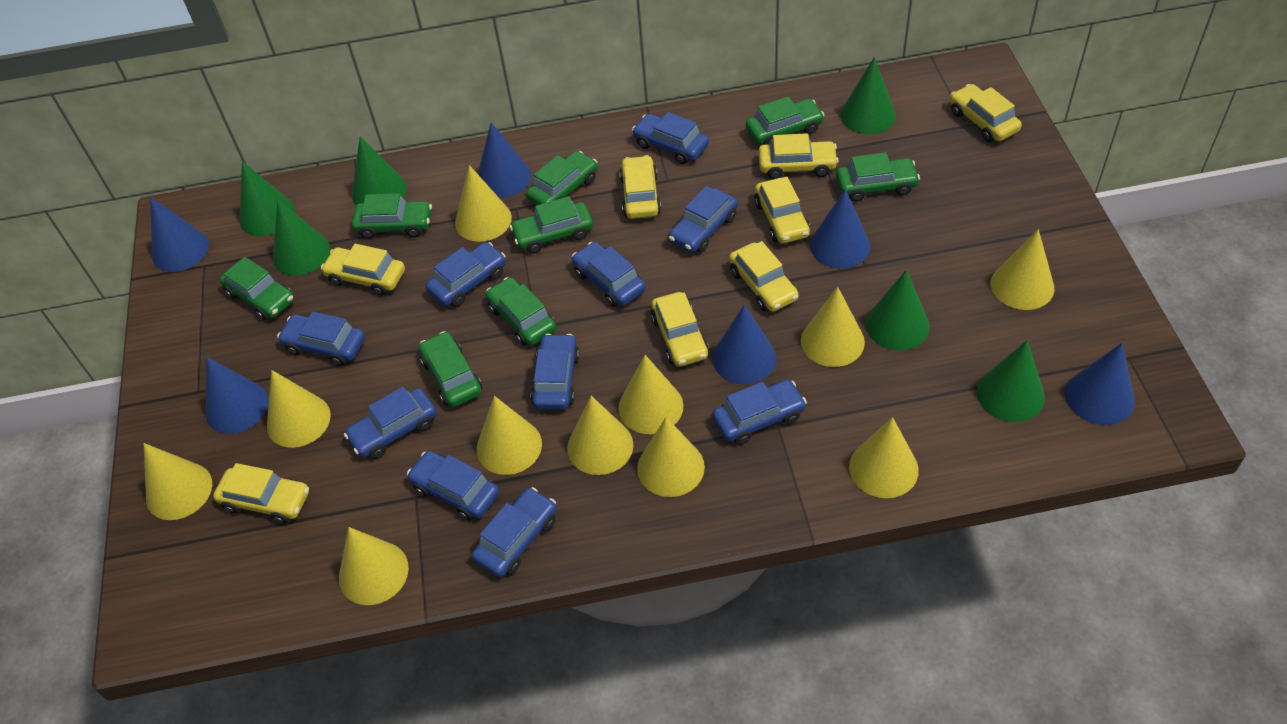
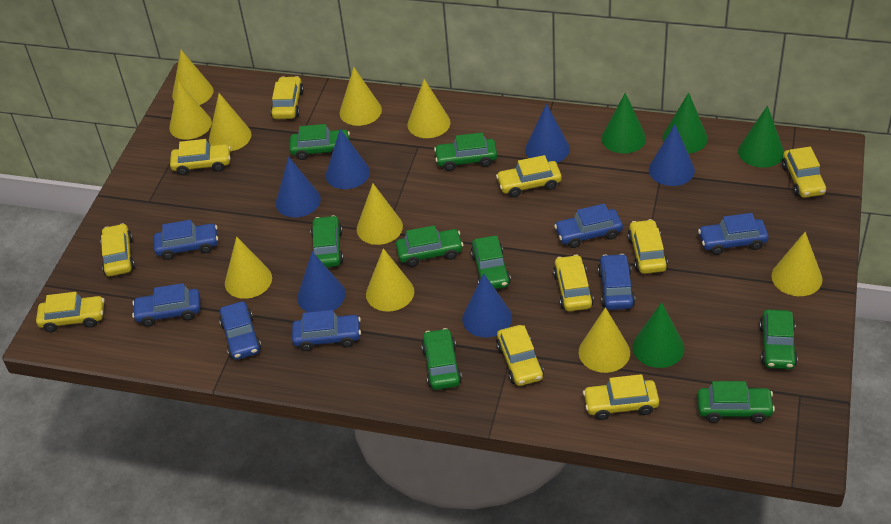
blue car: [277,312,365,366] [344,387,437,459] [407,451,499,521] [426,242,506,307] [472,487,557,577] [531,334,580,410] [572,242,646,307] [632,112,709,164] [669,186,738,253] [712,380,807,445] = 10 -> [132,283,200,327] [154,220,218,260] [219,301,261,360] [292,310,361,351] [554,204,623,248] [598,254,635,310] [698,213,769,255] = 7
green cone: [239,161,295,236] [273,200,330,275] [352,136,407,205] [841,57,896,134] [866,270,930,350] [977,340,1045,422] = 6 -> [601,93,646,154] [632,302,685,368] [662,92,708,154] [738,106,784,168] = 4
yellow car: [213,463,309,524] [321,244,405,296] [619,155,661,219] [651,292,709,367] [729,241,799,312] [754,177,810,244] [758,133,839,179] [950,84,1022,142] = 8 -> [36,292,105,332] [100,223,135,276] [170,139,231,175] [270,76,304,119] [496,155,562,197] [496,325,544,386] [553,255,594,311] [583,374,659,420] [628,219,668,274] [782,147,826,198] = 10
yellow cone: [143,443,212,520] [267,370,331,448] [339,527,409,605] [455,165,512,242] [477,396,542,475] [567,396,633,475] [618,355,684,434] [637,417,705,497] [801,287,865,367] [849,417,919,498] [991,229,1054,310] = 11 -> [169,81,212,140] [172,50,213,105] [209,93,252,151] [225,236,272,299] [339,67,382,126] [357,183,403,245] [366,248,414,312] [407,79,451,138] [579,307,630,373] [772,232,822,296] = 10

